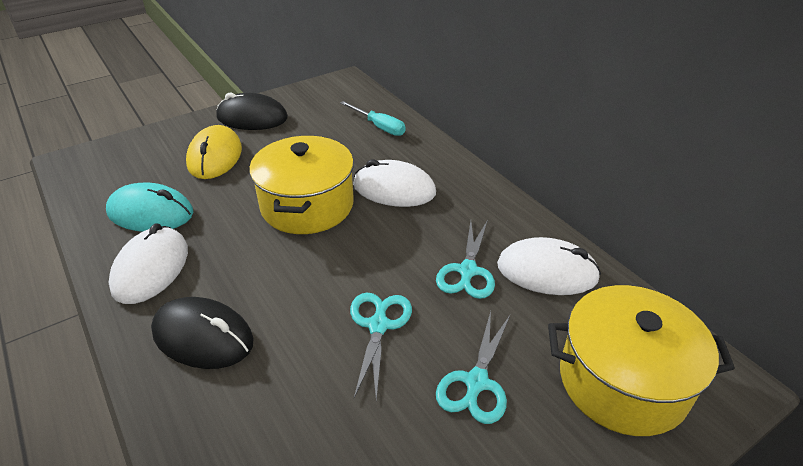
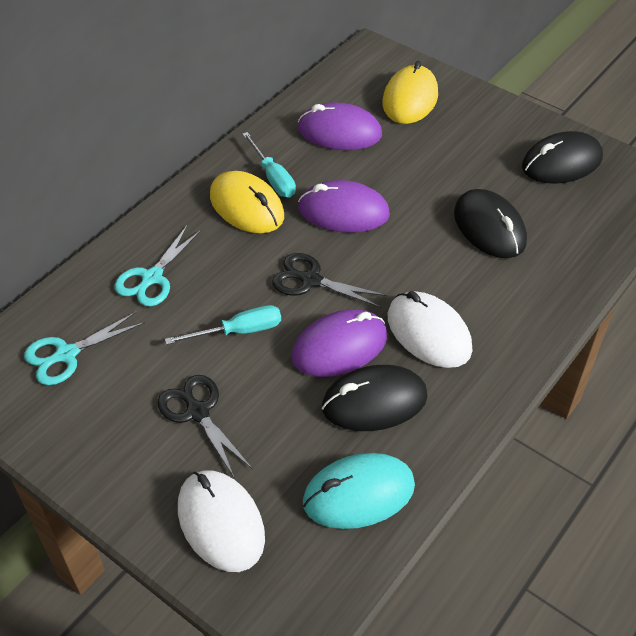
black mouse: [151,297,254,369] [216,92,288,130] = 2 -> [322,365,428,431] [454,189,527,258] [522,131,603,184] = 3
black scissors: none = 0 -> [157,375,253,479] [272,253,388,308] = 2
purple mouse: none = 0 -> [291,309,387,377] [298,102,382,150] [298,180,390,233] = 3
turquoise scissors: [350,293,412,401] [436,220,495,299] [436,311,510,424] = 3 -> [24,311,145,385] [114,224,202,307] = 2
turquoise screwdriver: [340,101,406,136] = 1 -> [165,305,281,345] [242,132,296,197] = 2
white mouse: [108,223,188,304] [353,159,436,207] [497,237,601,295] = 3 -> [178,470,265,572] [388,291,473,368] = 2
yellow mouse: [186,125,242,179] = 1 -> [210,171,284,233] [382,61,438,124] = 2
yellow pot: [249,136,354,234] [548,285,735,436] = 2 -> none = 0

